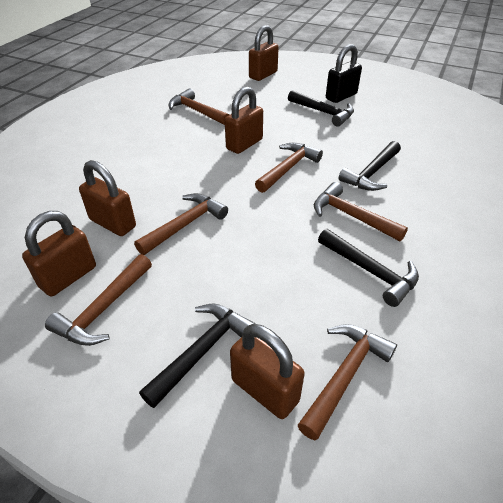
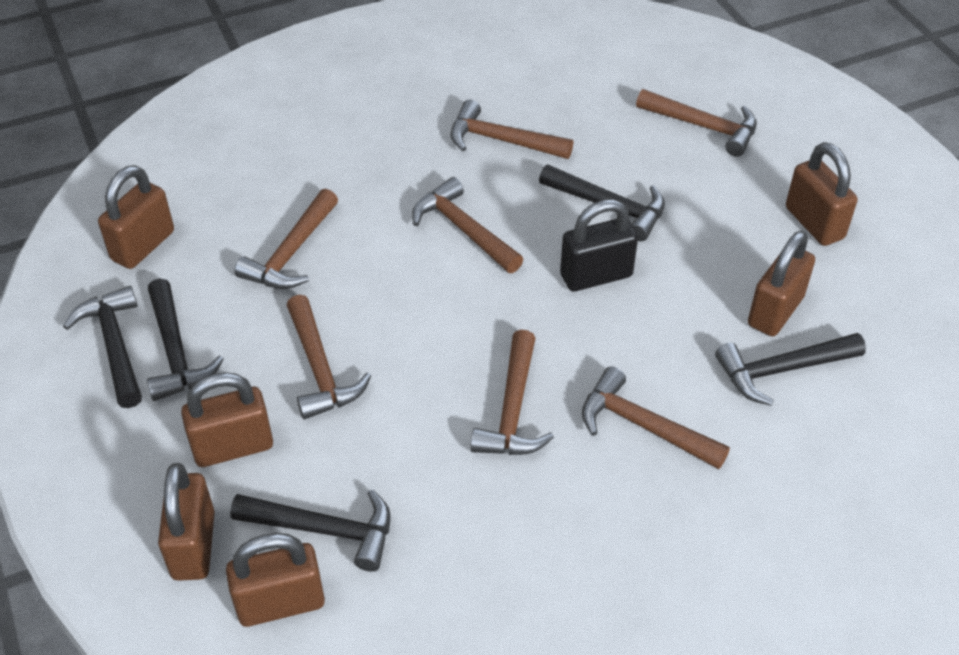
black hammer: [139,304,256,408] [288,90,354,127] [318,229,419,307] [338,141,401,191] = 4 -> [63,286,142,408] [147,278,224,401] [230,490,391,572] [539,165,665,241] [715,333,866,406] = 5
brown hammer: [45,254,152,346] [134,193,228,255] [168,88,230,125] [255,142,323,193] [298,324,397,440] [314,182,408,241] = 6 -> [234,189,338,289] [287,295,371,419] [412,177,523,273] [450,100,573,159] [470,330,554,455] [582,366,730,469] [636,89,757,157] = 7
brown padlock: [22,211,96,296] [79,160,136,236] [225,86,263,154] [230,324,305,419] [249,25,279,81] = 5 -> [98,165,174,269] [158,463,215,581] [181,372,273,467] [226,533,325,627] [748,231,815,336] [786,142,858,246] = 6

